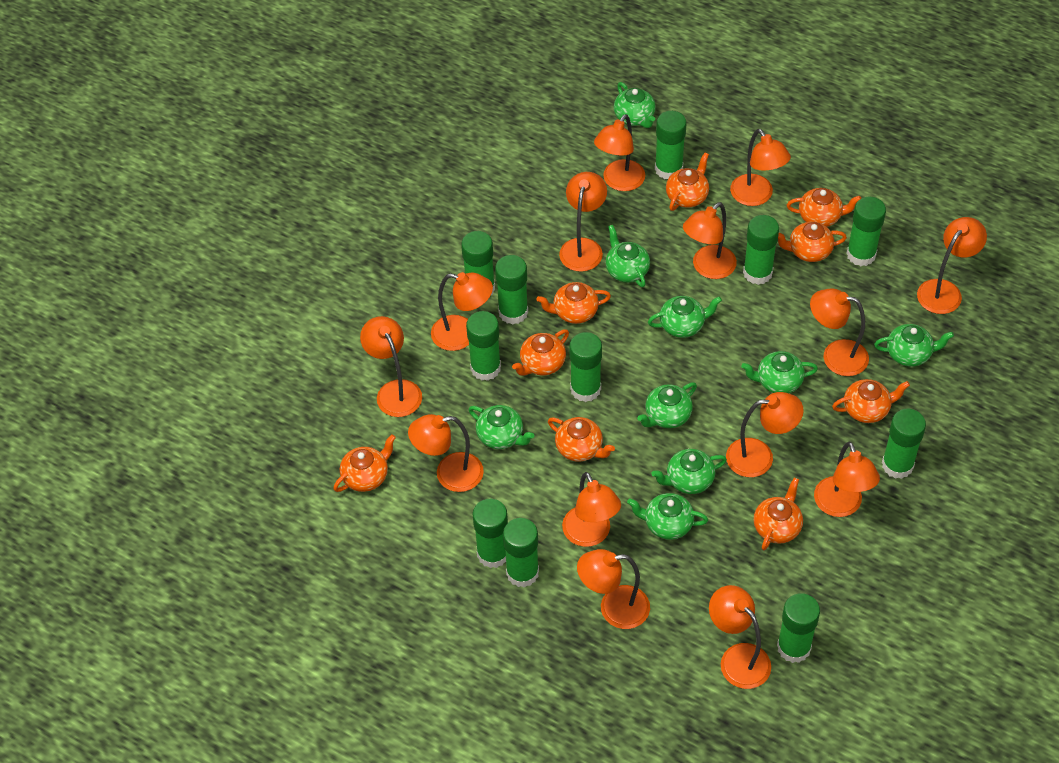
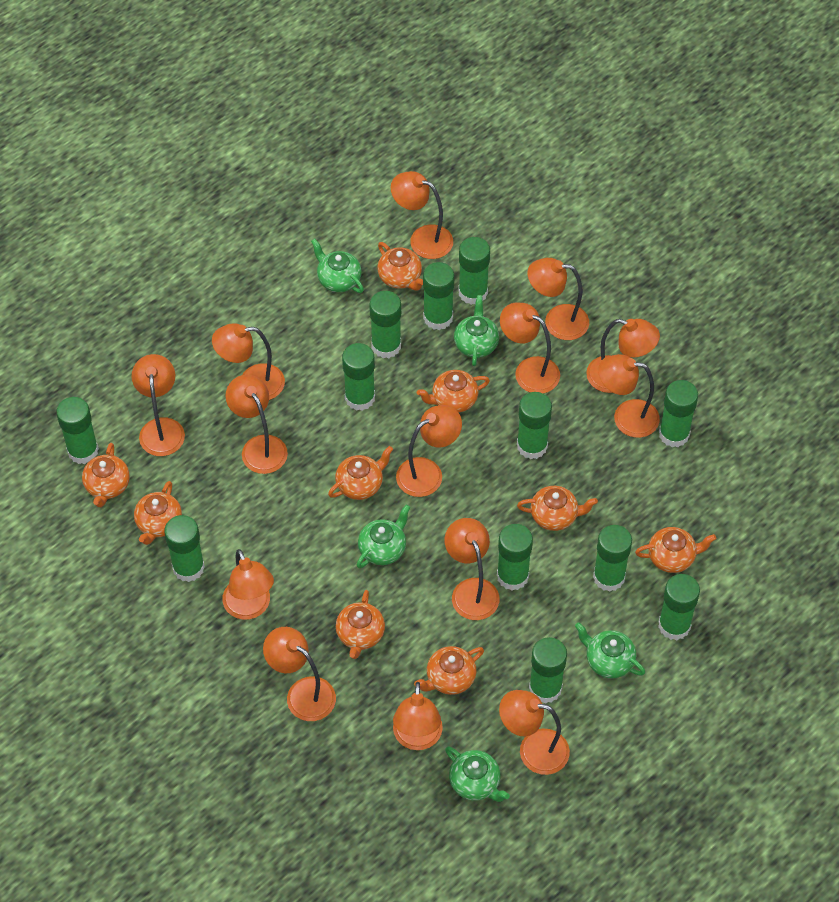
green glue stick: [461,231,495,298] [466,311,501,381] [472,499,508,568] [495,255,528,325] [503,518,539,588] [570,332,602,402] [655,111,687,179] [743,215,779,285] [777,593,820,663] [846,197,886,266] [882,409,926,479] = 11 -> [56,397,99,464] [164,515,205,582] [342,343,375,411] [369,291,401,358] [423,262,454,330] [458,237,490,305] [497,524,533,591] [517,392,552,459] [529,637,567,704] [593,525,632,592] [658,574,700,640] [659,380,698,447] = 12
green teapot: [468,405,534,449] [606,225,650,287] [614,82,656,128] [627,493,708,540] [637,382,697,428] [648,296,722,338] [652,449,727,494] [741,351,818,393] [874,324,954,367] = 9 -> [311,238,364,293] [357,504,410,568] [445,746,510,802] [454,295,499,366] [575,622,645,678] = 5

